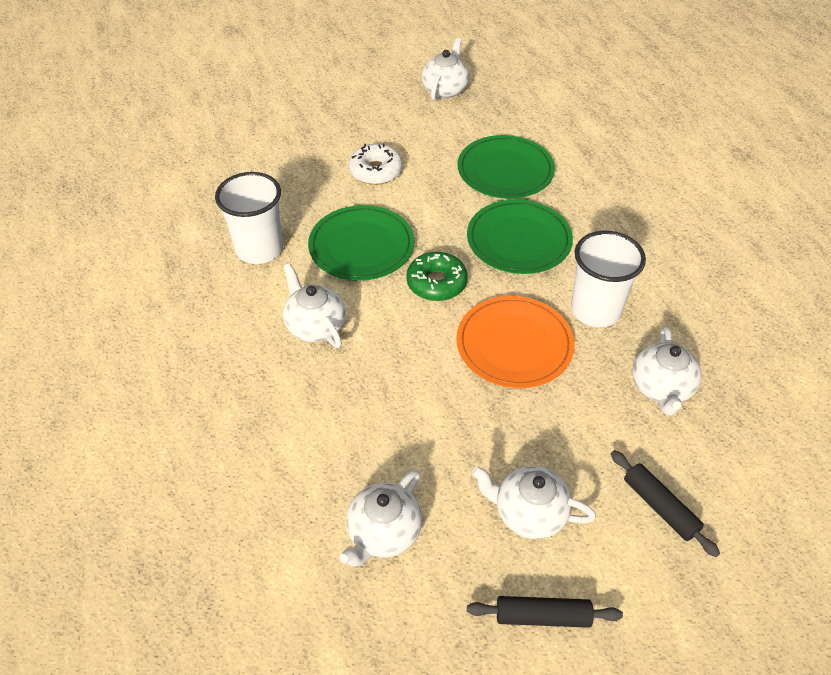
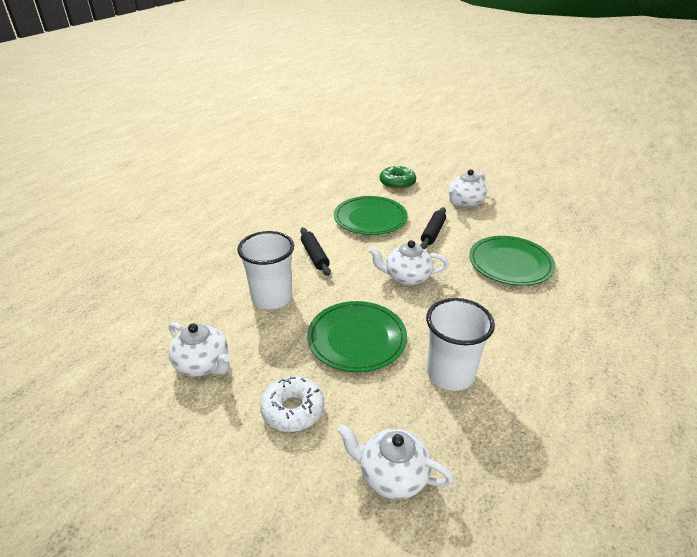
orange plate: [456,296,575,388] = 1 -> none = 0
white teapot: [283,263,346,348] [340,469,422,567] [422,38,469,101] [471,466,596,539] [632,326,701,416] = 5 -> [169,322,231,377] [337,424,454,500] [368,240,449,286] [448,169,487,208] = 4

